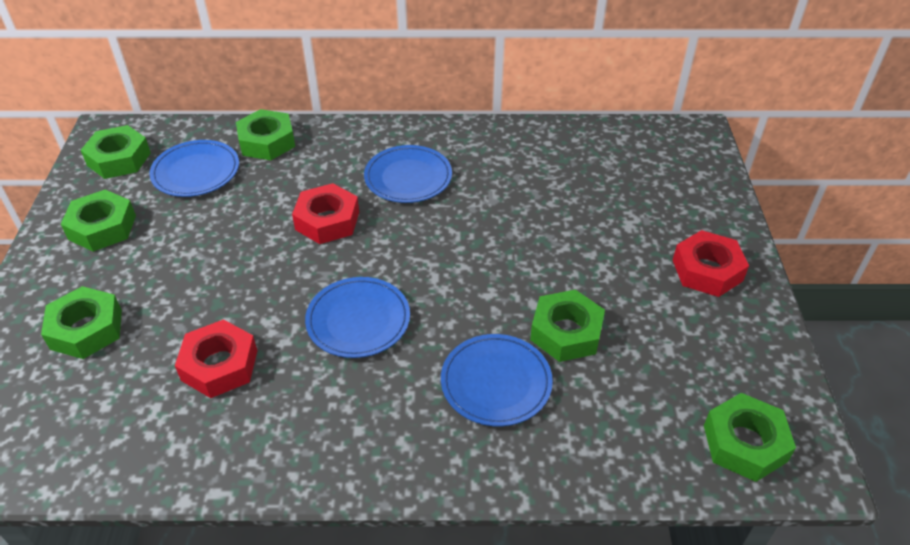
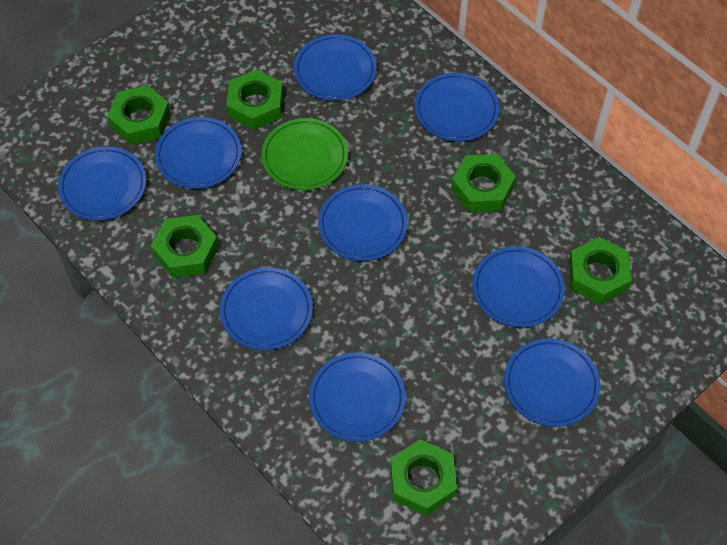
blue plate: [149,140,239,197] [305,277,410,358] [364,145,452,203] [441,334,553,426] = 4 -> [58,146,146,220] [155,117,241,189] [220,267,313,350] [294,34,377,101] [309,352,405,442] [318,184,407,261] [415,73,499,142] [472,246,565,328] [504,339,600,427] = 9
green plate: none = 0 -> [261,118,348,190] = 1
red nut: [175,319,258,398] [292,183,359,244] [673,230,749,297] = 3 -> none = 0

